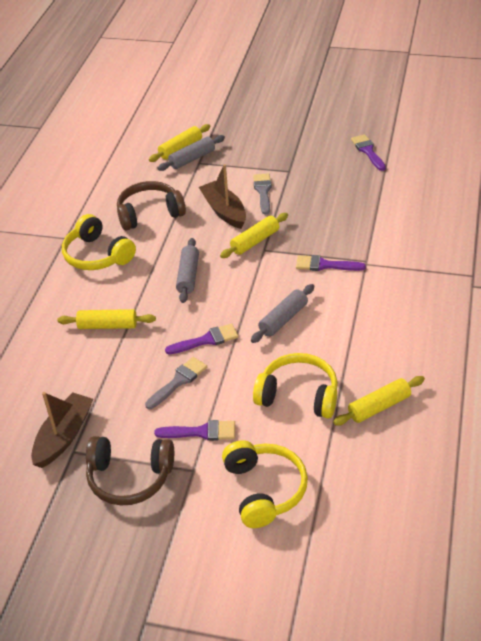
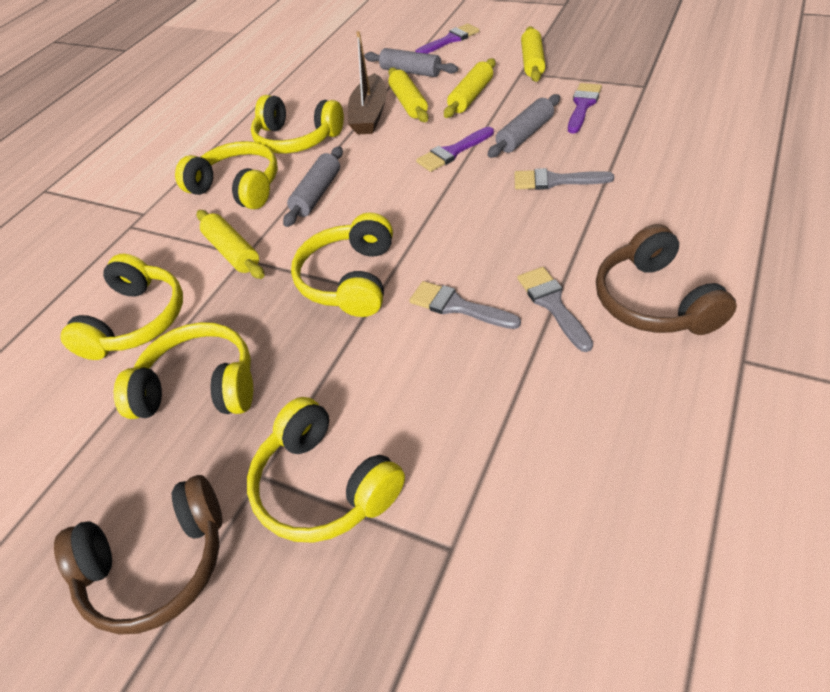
brown boat: [31,392,93,468] [199,164,246,229] = 2 -> [348,31,387,134] = 1
grey brush: [145,357,207,409] [253,173,272,215] = 2 -> [409,281,521,329] [514,168,614,190] [517,267,593,352] = 3
purple brush: [154,420,235,441] [165,324,239,354] [296,255,366,271] [351,134,386,171] = 4 -> [415,24,479,54] [416,127,494,172] [568,83,602,134] = 3
yellow headphones: [62,214,136,270] [222,440,308,528] [253,353,338,418] = 3 -> [60,254,183,360] [114,322,253,419] [175,141,278,209] [247,397,405,543] [251,95,344,154] [291,213,393,317] = 6

